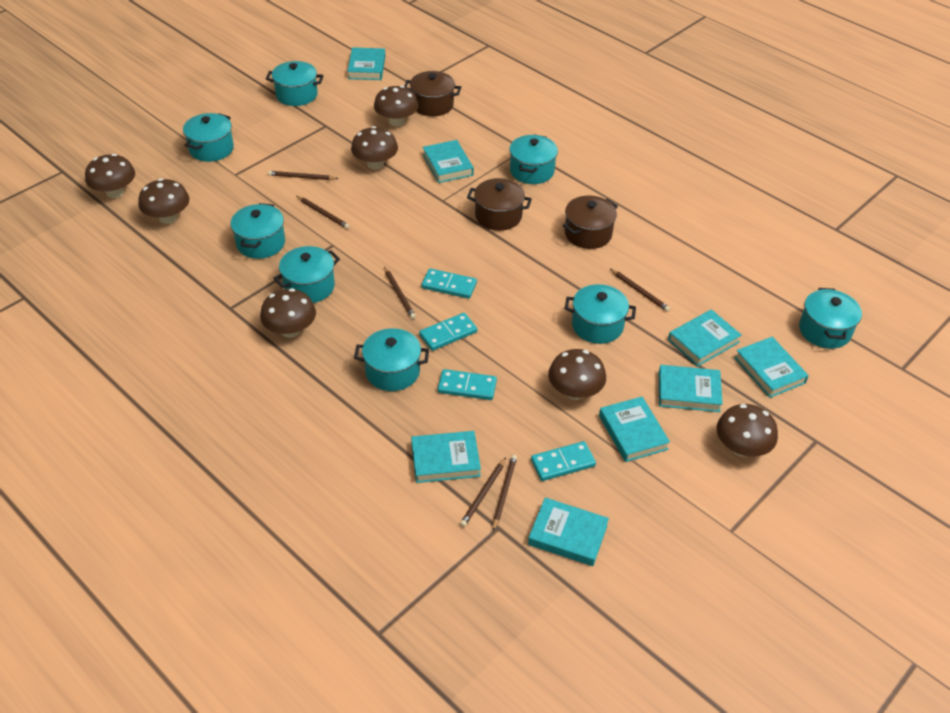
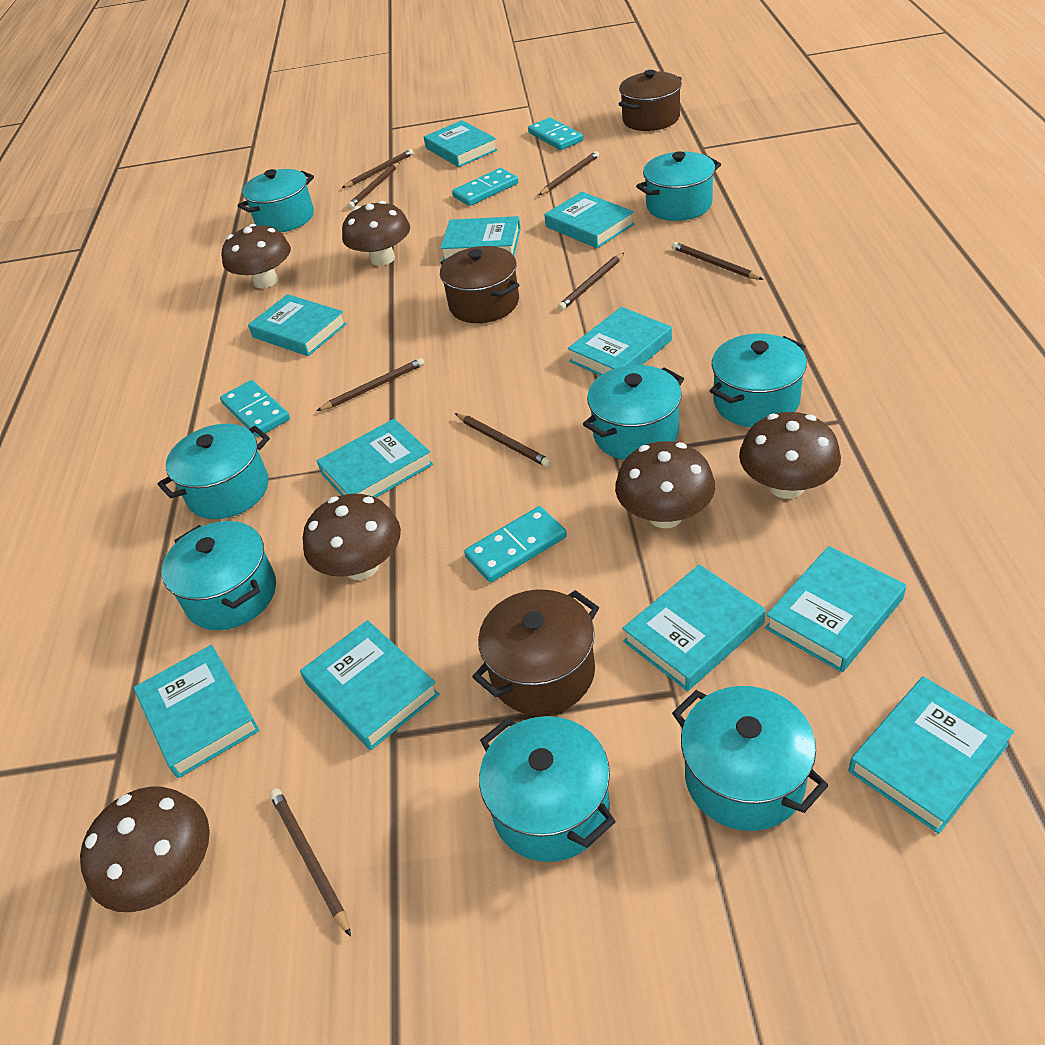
brown mushroom: [85,154,135,198] [138,178,189,224] [260,288,316,338] [351,126,398,170] [374,85,419,127] [548,349,606,400] [717,404,778,457] = 7 -> [80,787,210,912] [222,224,291,288] [303,494,401,580] [342,201,410,266] [615,441,715,528] [739,412,841,499] = 6
brown pencil: [268,171,339,180] [296,196,350,229] [384,267,416,319] [460,457,506,527] [493,455,517,531] [610,269,670,312] = 6 -> [270,788,351,937] [317,358,425,411] [342,149,414,188] [348,162,400,208] [455,413,551,467] [539,151,599,195] [558,252,625,310] [672,242,764,280] = 8
turquoise book: [347,47,385,80] [411,431,481,483] [423,140,474,183] [528,497,609,566] [599,397,670,462] [659,365,723,412] [668,309,742,366] [734,337,809,398] = 8 -> [134,645,260,778] [248,294,347,356] [300,620,439,750] [317,419,433,498] [424,120,498,167] [440,216,521,260] [544,192,634,248] [568,307,672,376] [622,565,765,691] [765,546,906,672] [848,676,1015,834] = 11

